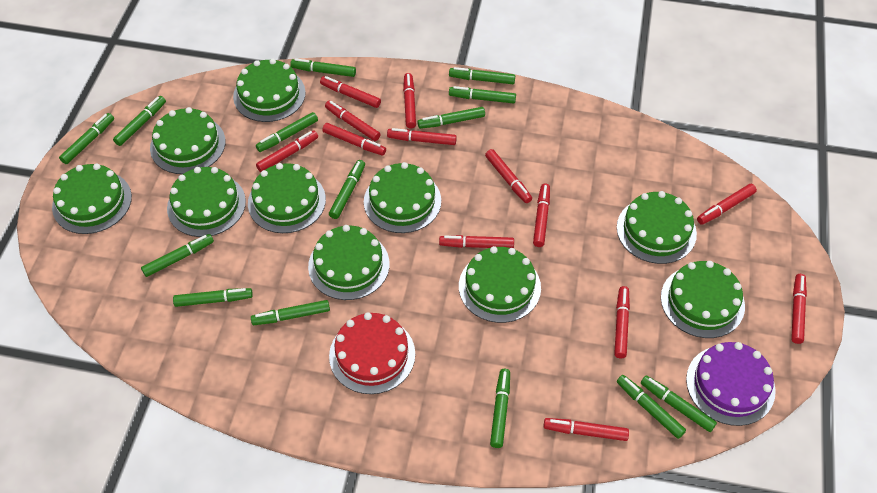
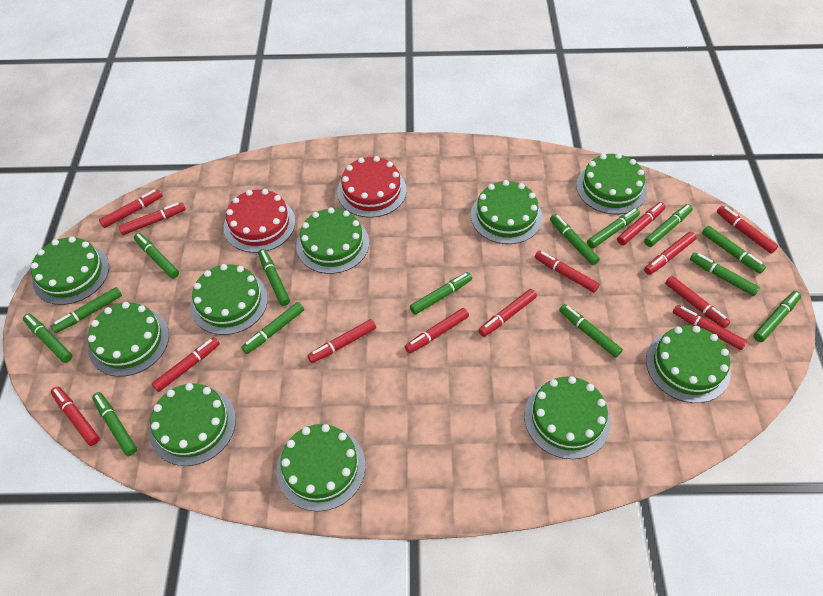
purple cake: [686,342,776,426] = 1 -> none = 0
red cake: [329,312,415,394] = 1 -> [224,189,296,253] [337,156,406,218] = 2

